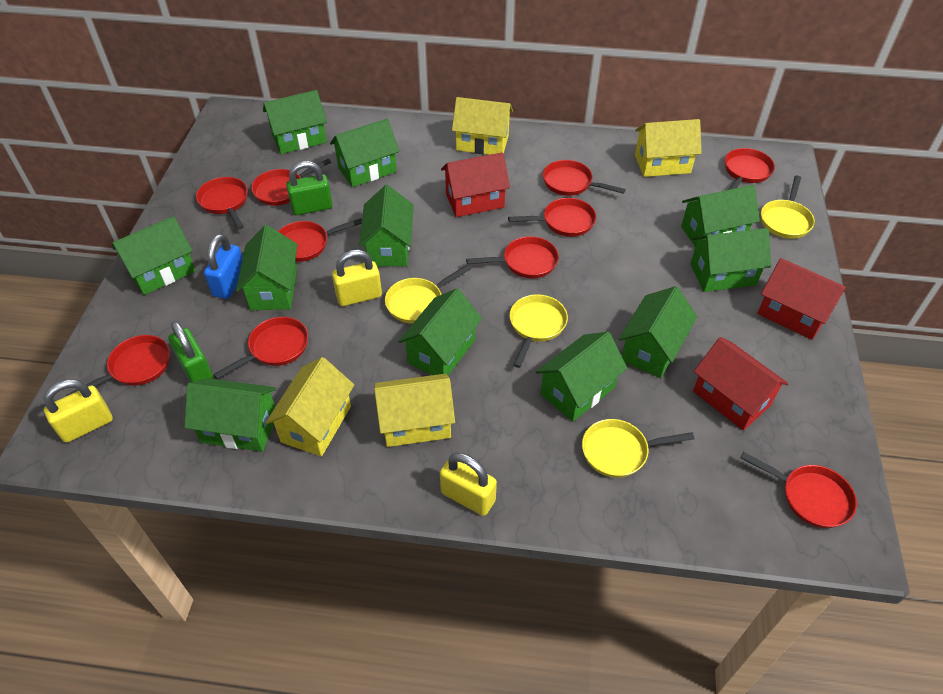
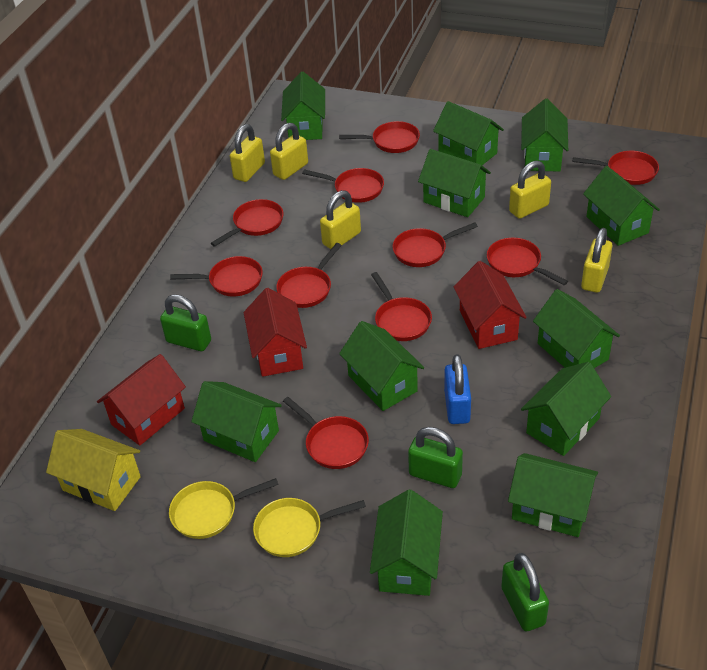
green padlock: [168,321,213,382] [286,161,333,215] = 2 -> [160,294,211,351] [408,427,463,488] [501,553,549,631] = 3
yellow house: [265,357,354,457] [374,374,455,447] [452,97,513,155] [635,119,702,177] = 4 -> [46,429,141,511] = 1
yellow padlock: [43,379,113,443] [332,250,382,306] [440,452,497,516] = 3 -> [230,124,265,182] [270,123,308,180] [320,190,361,249] [509,161,551,219] [581,228,612,293] = 5
yellow pan: [385,265,471,323] [510,294,568,368] [582,419,694,478] [761,176,815,239] = 4 -> [169,478,279,539] [253,498,366,557] = 2

